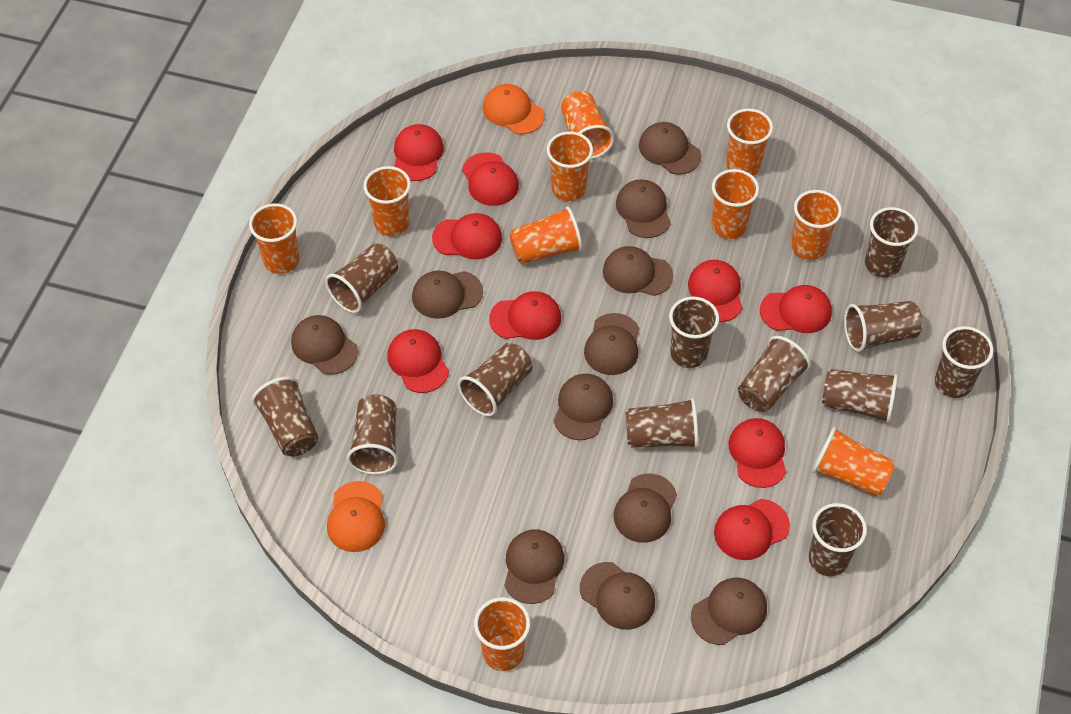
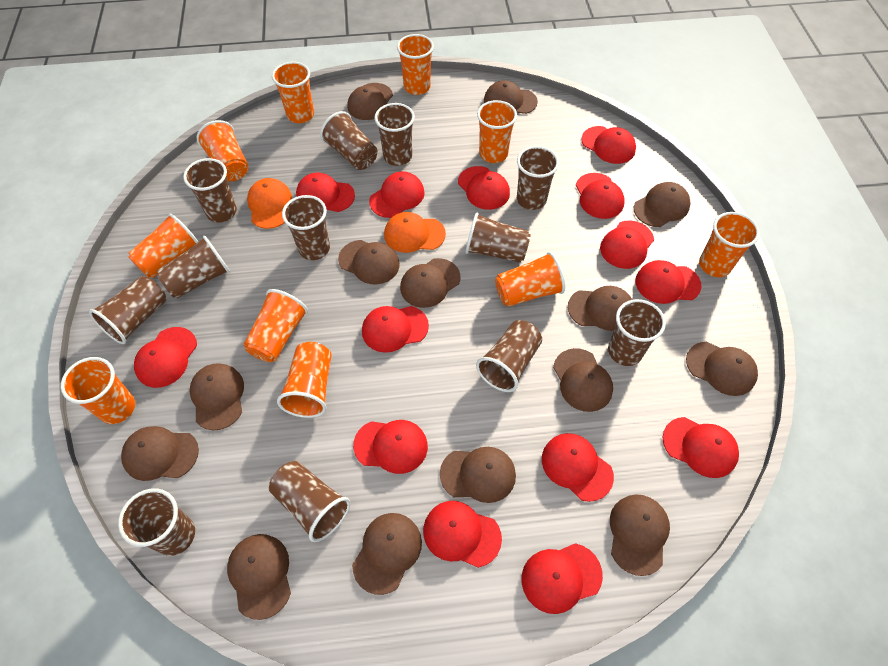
brown cap: [291,315,358,375] [412,271,483,319] [504,529,564,604] [553,374,613,440] [580,562,655,630] [584,313,639,375] [603,246,673,296] [614,473,677,543] [616,179,671,238] [639,122,701,175] [691,577,767,645] = 11 -> [121,426,199,481] [190,363,244,430] [227,534,291,620] [338,240,400,285] [347,83,393,120] [352,513,422,595] [400,258,461,308] [440,447,516,503] [484,80,538,114] [553,348,613,412] [568,286,632,331] [610,494,670,576] [634,182,691,227] [686,342,758,396] = 14
red cap: [387,329,449,393] [394,124,444,181] [432,213,502,259] [462,152,519,206] [489,291,561,340] [688,260,743,322] [714,499,790,560] [729,418,786,488] [760,285,832,333] = 9 -> [134,327,197,388] [296,172,355,212] [353,420,428,474] [362,306,429,353] [369,171,425,218] [423,501,502,568] [458,166,510,210] [522,543,603,614] [542,433,614,502] [576,173,625,219] [581,126,636,164] [600,221,654,269] [635,260,701,304] [663,417,739,478] = 14

